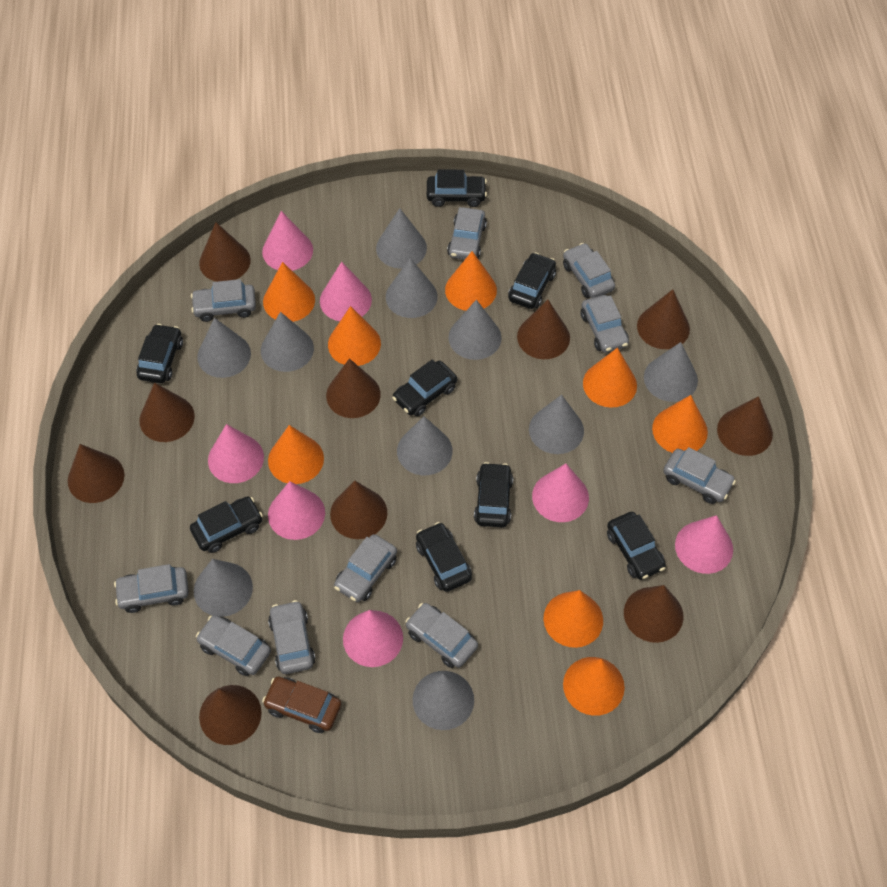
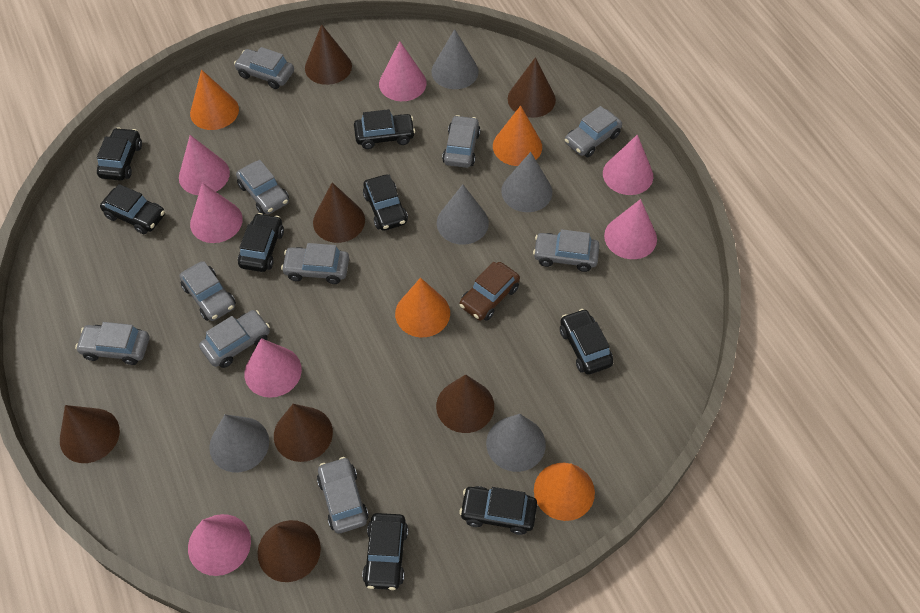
brown cone: [68,444,124,503] [139,383,195,442] [199,222,251,282] [199,685,262,745] [326,358,381,418] [330,481,387,539] [517,300,570,359] [624,585,683,643] [637,289,690,349] [717,396,773,456] = 10 -> [60,405,120,463] [257,520,321,582] [274,404,333,462] [305,24,352,85] [313,182,365,243] [436,374,494,433] [508,57,556,118] = 7
grey cone: [194,559,253,617] [197,318,251,378] [261,312,314,372] [376,208,427,269] [386,258,438,318] [397,416,453,475] [413,671,474,730] [449,300,502,360] [529,395,584,454] [644,342,698,402] = 10 -> [209,414,269,472] [431,29,479,89] [437,184,489,245] [486,414,546,472] [501,152,552,212] = 5
orange cone: [263,262,315,322] [268,425,324,484] [328,306,381,366] [445,251,497,311] [544,590,603,648] [563,657,625,716] [583,348,637,408] [652,395,708,453] = 8 -> [190,69,239,130] [395,278,450,337] [493,106,542,166] [534,463,595,521] = 4

